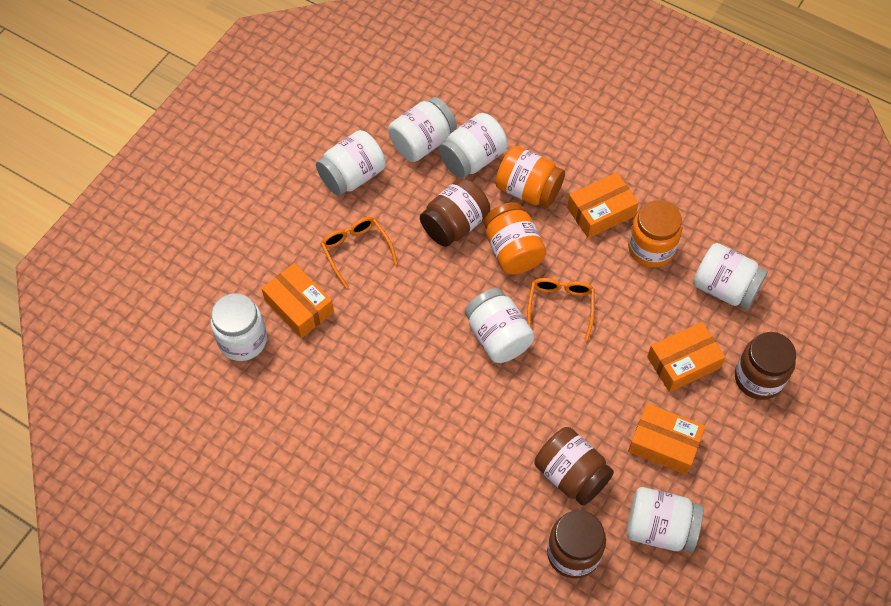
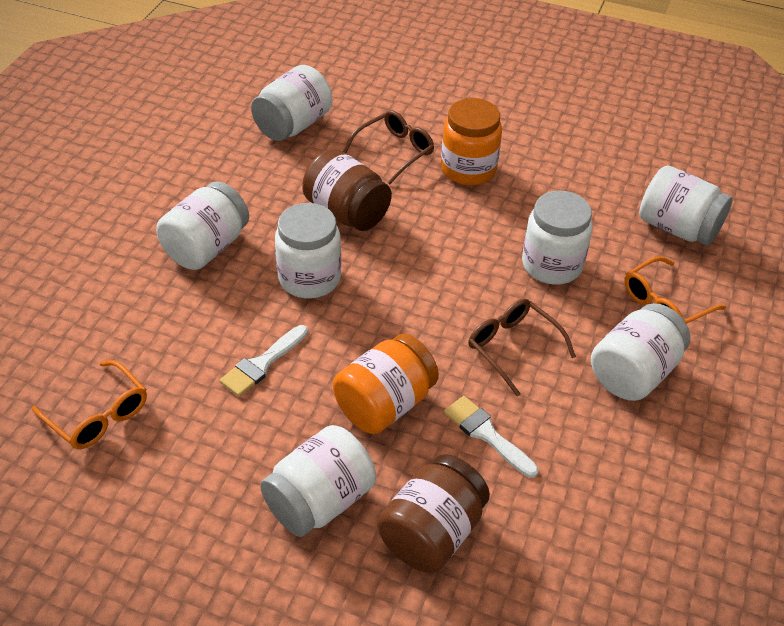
brown glasses: none = 0 -> [343,110,434,185] [468,299,576,396] = 2
brown jar: [420,178,490,247] [534,427,614,506] [547,510,606,579] [735,332,796,400] = 4 -> [302,149,392,231] [377,454,490,573] = 2
orange box: [261,263,334,338] [567,172,639,238] [628,403,705,475] [647,322,725,392] = 4 -> none = 0
orange jar: [484,202,546,275] [495,146,565,208] [628,200,682,267] = 3 -> [333,334,439,434] [441,98,502,185] = 2
white brush: none = 0 -> [220,325,308,397] [444,396,538,478] = 2

